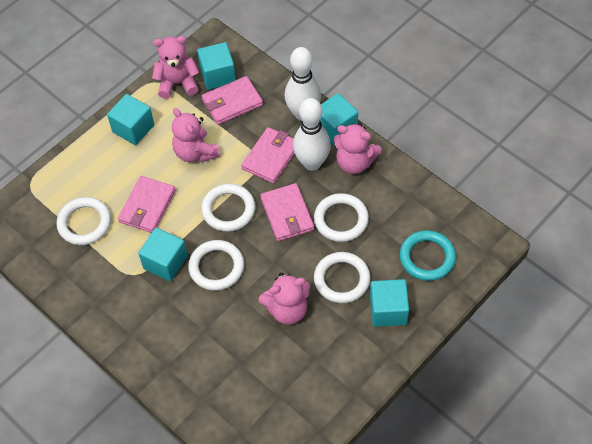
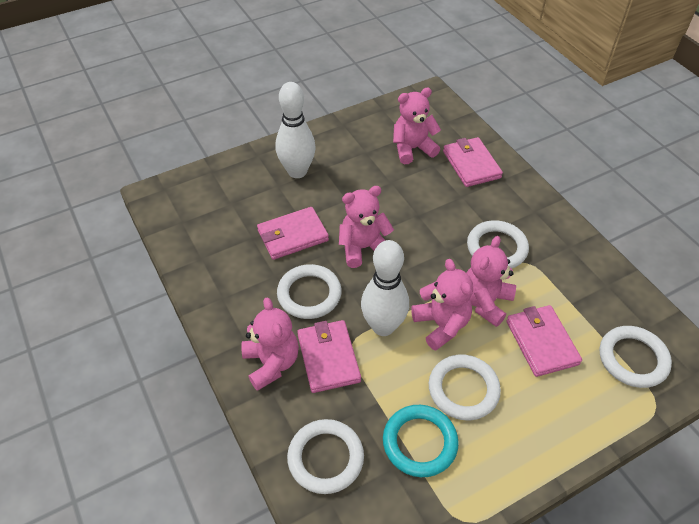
pink teddy bear: [152,36,199,99] [172,108,220,162] [258,273,310,325] [334,123,382,174] = 4 -> [241,298,299,391] [339,186,394,268] [393,88,441,164] [411,259,473,351] [466,236,516,327] = 5
turquoise cube: [107,94,154,145] [138,228,188,282] [197,42,236,90] [320,93,358,146] [370,279,409,327] = 5 -> none = 0

